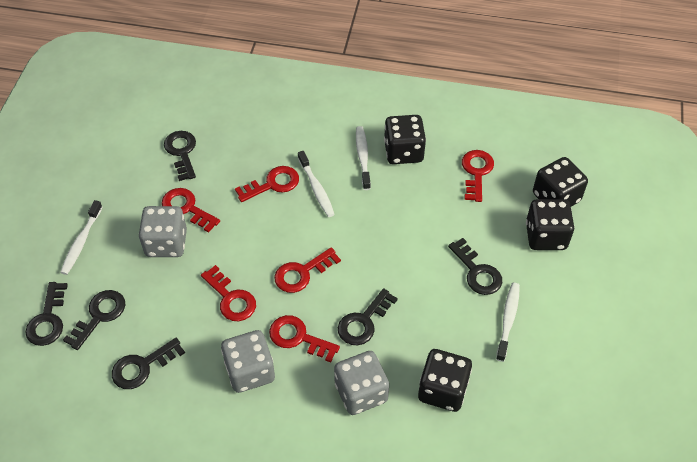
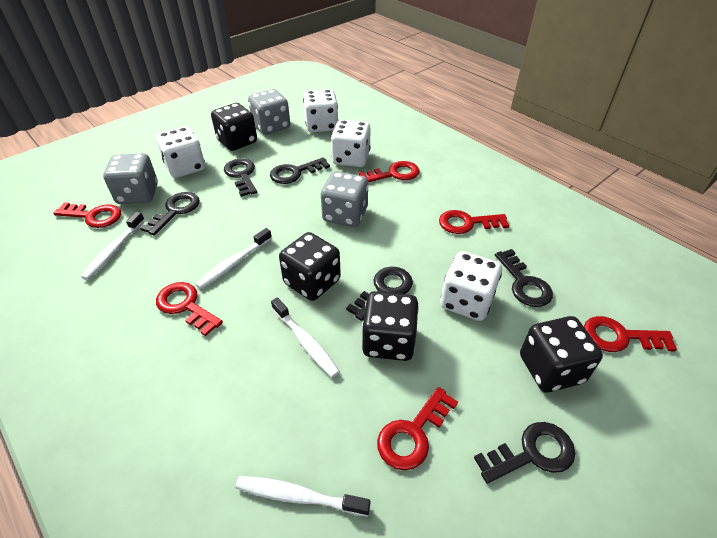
white dice: none = 0 -> [156,127,205,178] [303,89,338,132] [331,120,371,167] [440,251,502,321] = 4

